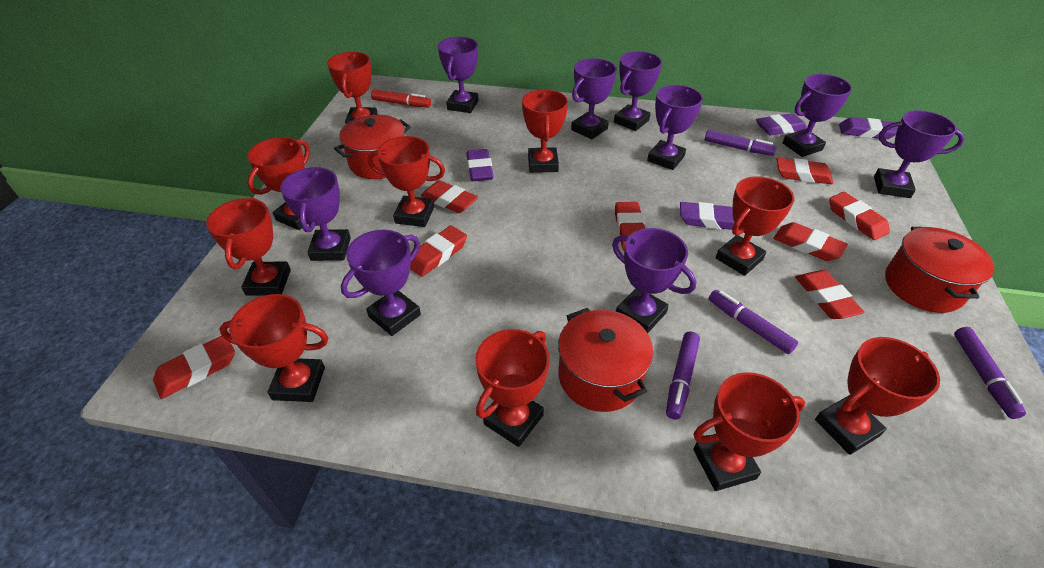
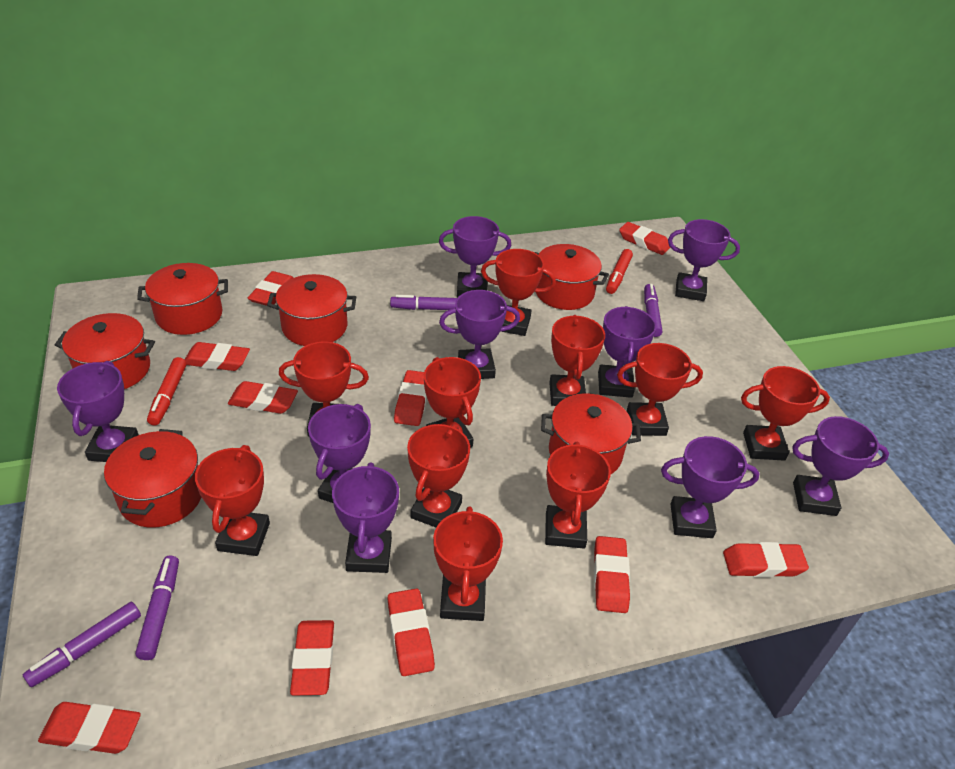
purple eraser: [467,149,494,181] [680,202,735,230] [756,113,807,135] [839,117,898,139] = 4 -> none = 0
red eraser: [153,336,235,399] [410,225,467,277] [421,180,478,213] [615,202,645,250] [774,222,848,261] [776,158,833,184] [795,270,864,319] [829,192,890,240] = 8 -> [38,702,141,754] [184,342,250,371] [228,381,298,414] [248,271,294,306] [290,620,334,696] [387,588,435,676] [394,370,427,426] [594,536,630,613] [619,222,670,255] [723,542,809,578] = 10
red marker: [371,89,431,108] = 1 -> [147,357,187,426] [606,249,633,294] = 2
red pot: [334,115,411,179] [558,308,653,412] [885,227,994,313] = 3 -> [55,313,155,389] [104,429,201,528] [137,263,228,335] [267,274,356,346] [534,244,609,310] [541,393,641,474] = 6

